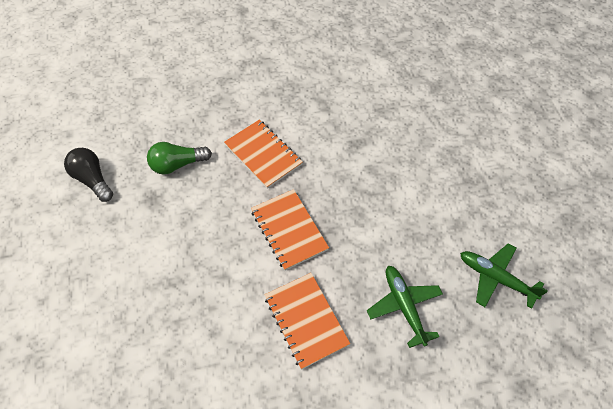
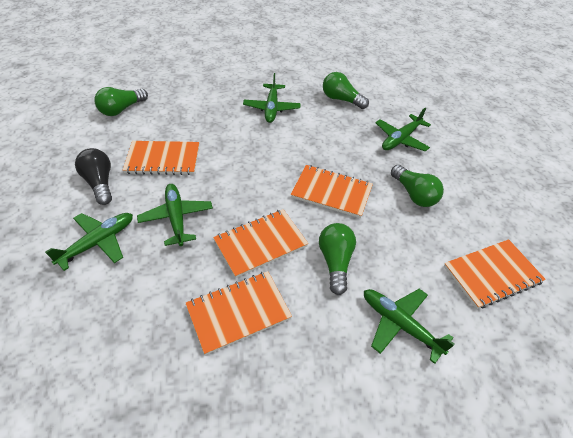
green light bulb: [147,142,212,175] = 1 -> [94,87,148,116] [319,223,356,295] [323,72,369,109] [391,165,444,207] = 4
green plane: [367,266,443,348] [460,243,548,309] = 2 -> [45,213,133,271] [137,184,213,246] [243,73,301,123] [364,289,455,364] [375,108,431,152] = 5
orange notebook: [224,120,303,189] [251,189,329,271] [264,273,350,370] = 3 -> [122,141,199,175] [185,271,292,355] [213,209,308,278] [291,165,373,218] [444,239,546,309] = 5

